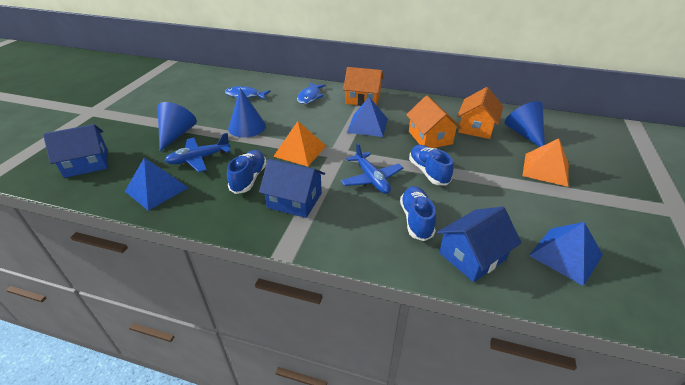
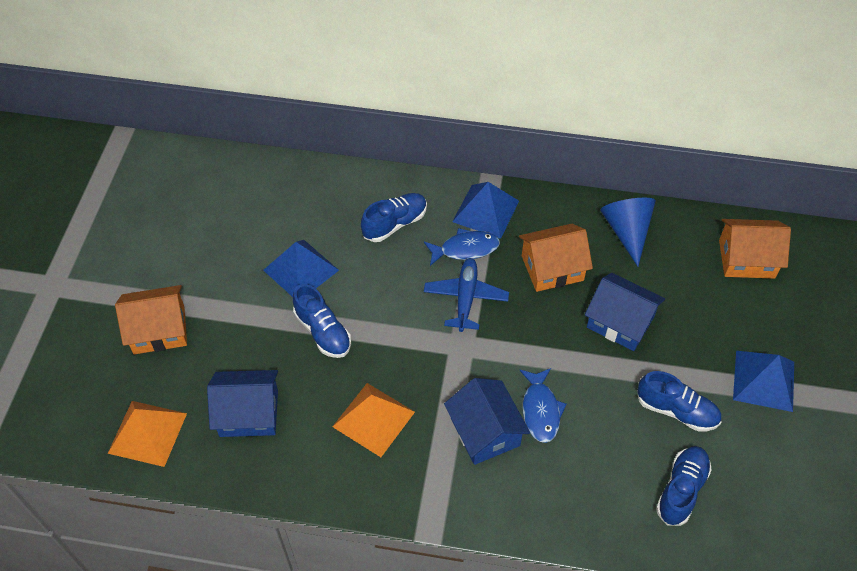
blue cone: [158,102,197,151] [228,88,266,138] [504,101,545,147] = 3 -> [600,198,656,266] = 1
blue plane: [165,133,231,172] [341,142,403,194] = 2 -> [424,258,509,332] = 1
blue shoe: [227,150,267,194] [400,186,436,241] [409,145,453,186] = 3 -> [293,284,351,358] [361,193,427,242] [637,371,721,432] [656,446,712,526] = 4

